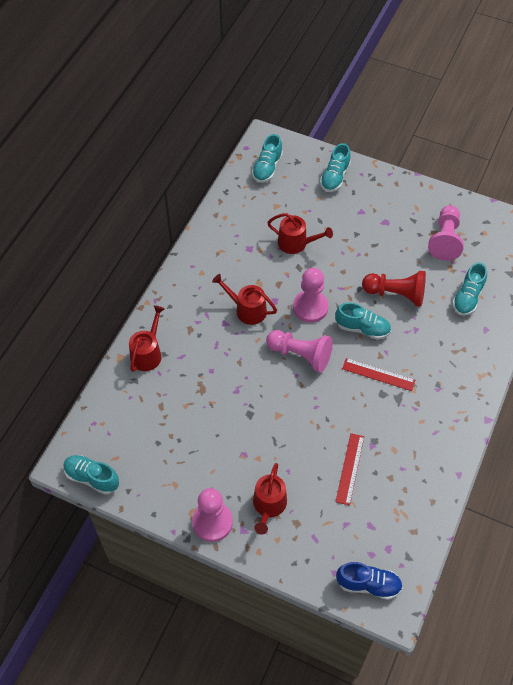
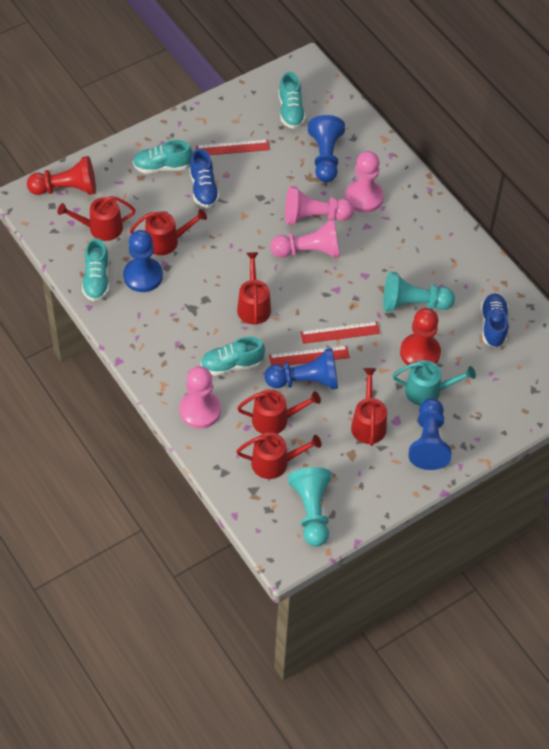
blue pawn: none = 0 -> [123,230,163,292] [265,348,338,390] [308,115,345,182] [409,398,451,470] = 4
blue shoe: [336,562,403,600] = 1 -> [189,149,220,208] [481,293,508,347] = 2
red pawn: [362,271,426,307] = 1 -> [27,156,96,195] [400,308,441,365] = 2
red ruler: [336,433,364,506] [342,358,415,391] = 2 -> [196,139,270,155] [269,345,350,366] [300,322,380,344] = 3
red watering can: [129,305,165,372] [212,274,277,325] [253,463,287,535] [267,213,333,254] = 4 -> [57,196,136,241] [130,209,207,255] [236,432,322,479] [237,252,271,325] [237,389,321,434] [351,368,387,446] = 6
turquoise pawn: none = 0 -> [288,467,332,547] [383,271,455,312] = 2
turquoise shoe: [63,455,119,495] [252,134,283,183] [320,143,351,192] [336,302,391,340] [452,262,487,316] = 5 -> [82,238,109,301] [133,140,193,174] [201,336,265,376] [278,72,306,129] = 4
turquoise watering can: none = 0 -> [392,360,476,405] = 1

